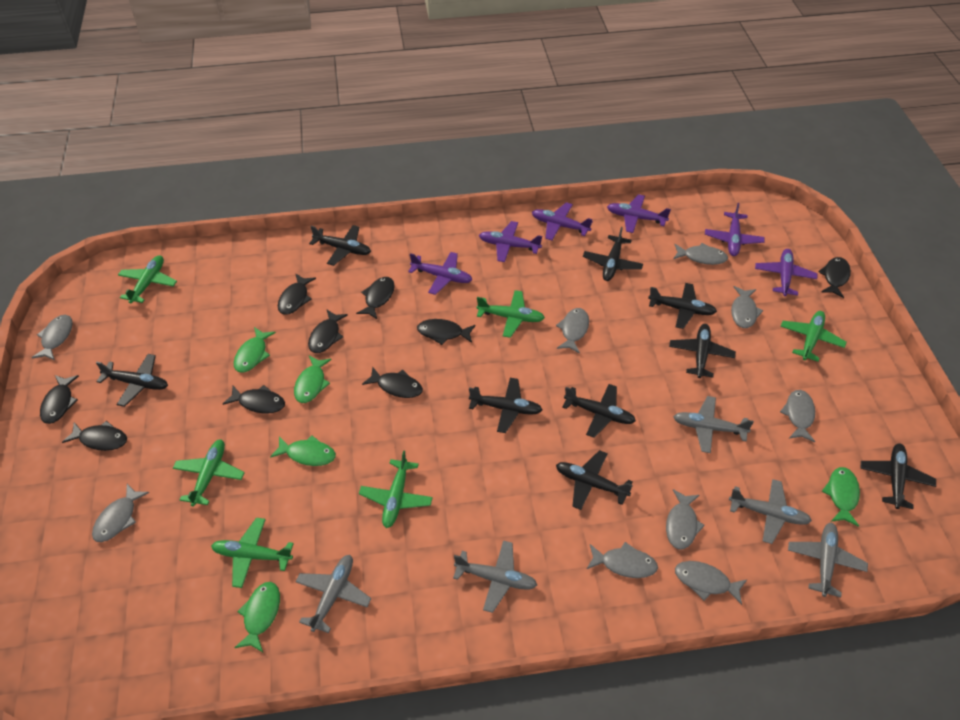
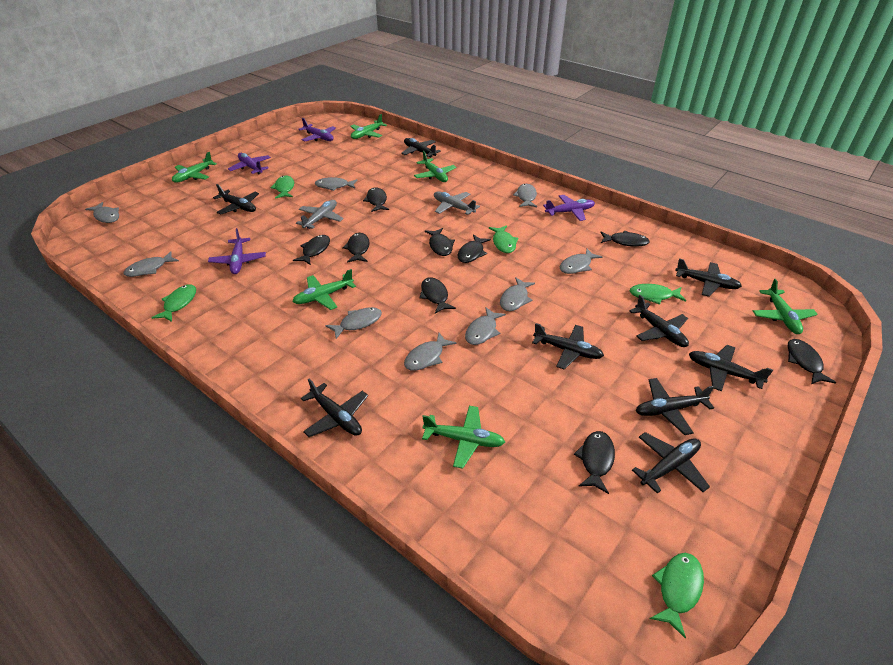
grey plane: [295,555,371,633] [453,540,537,613] [673,396,754,453] [729,479,812,544] [788,523,868,597] = 5 -> [296,200,344,229] [434,192,480,215] = 2
purple plane: [408,252,472,295] [479,221,542,262] [532,202,593,240] [607,194,671,233] [705,203,765,256] [755,249,817,296] = 6 -> [208,228,266,274] [228,153,271,174] [298,118,336,141] [543,195,595,221] = 4

